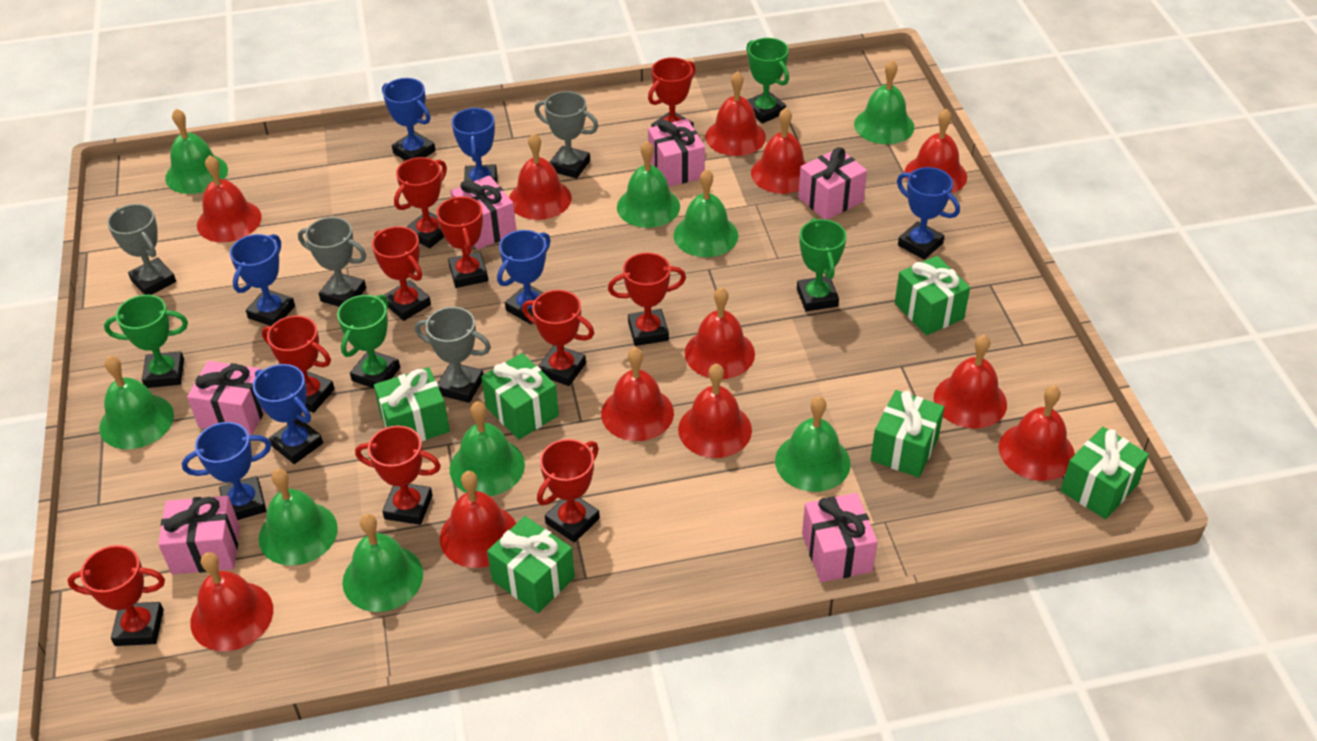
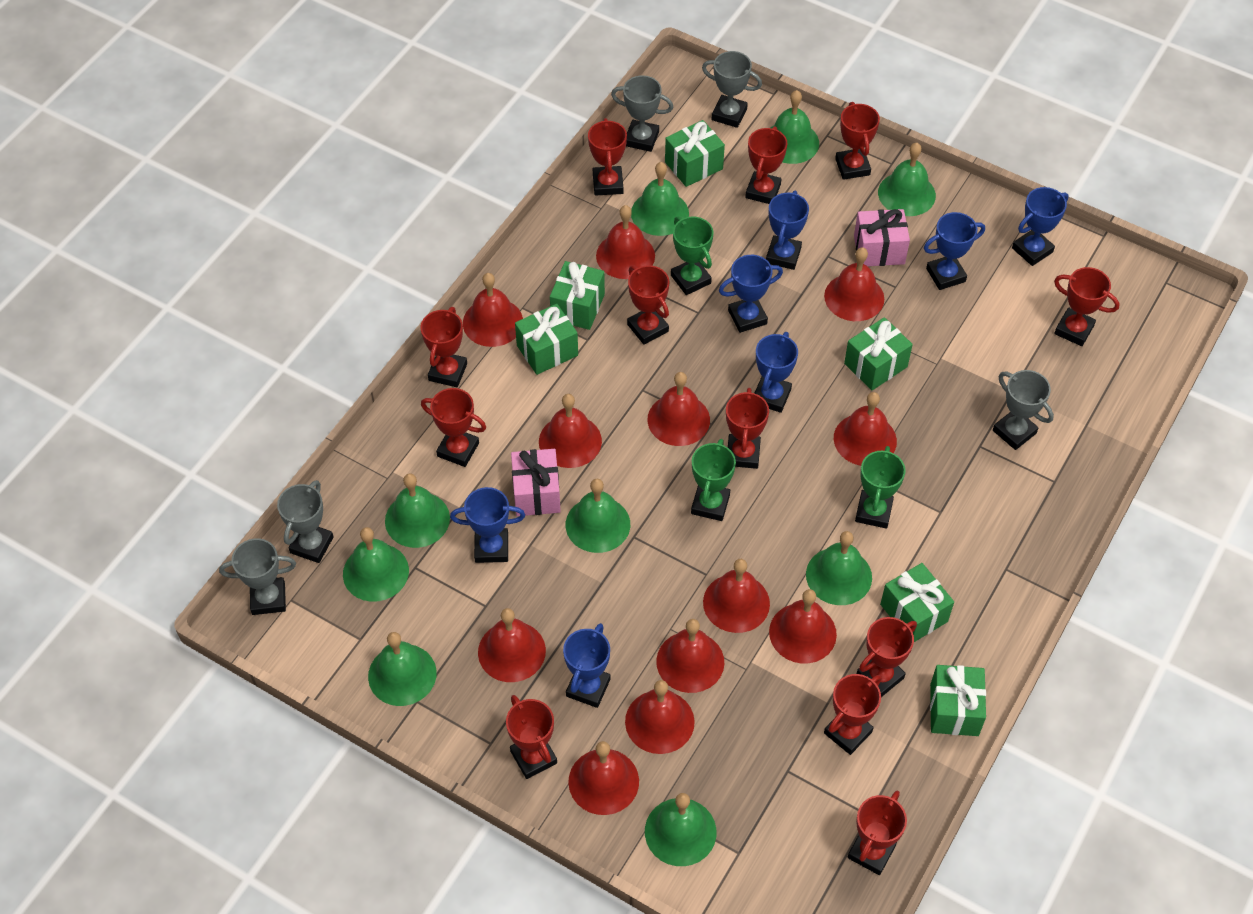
green trophy: [104,295,188,388] [337,294,400,388] [746,38,789,123] [797,218,846,311] = 4 -> [671,216,713,295] [691,439,736,521] [855,446,906,529] = 3
grey trophy: [107,204,176,295] [298,217,366,307] [415,307,491,403] [535,91,599,179] = 4 -> [219,538,296,615] [277,480,333,563] [611,75,673,152] [702,51,762,128] [993,370,1054,450] = 5
pink gift: [158,496,240,574] [187,361,264,435] [450,175,516,250] [648,119,705,187] [798,147,867,220] [802,493,878,582] = 6 -> [511,449,561,516] [854,209,910,266] = 2
red trophy: [67,545,165,646] [262,316,335,413] [355,426,441,525] [372,226,431,321] [394,157,447,248] [436,196,488,288] [522,290,594,386] [537,439,600,542] [608,253,686,346] [648,57,696,127] = 10 -> [421,307,467,387] [421,388,486,467] [506,695,557,779] [588,118,627,196] [627,265,669,345] [726,388,769,469] [745,126,787,204] [824,674,881,755] [835,102,880,180] [848,790,907,875] [857,617,917,697] [1054,267,1120,346] = 12

